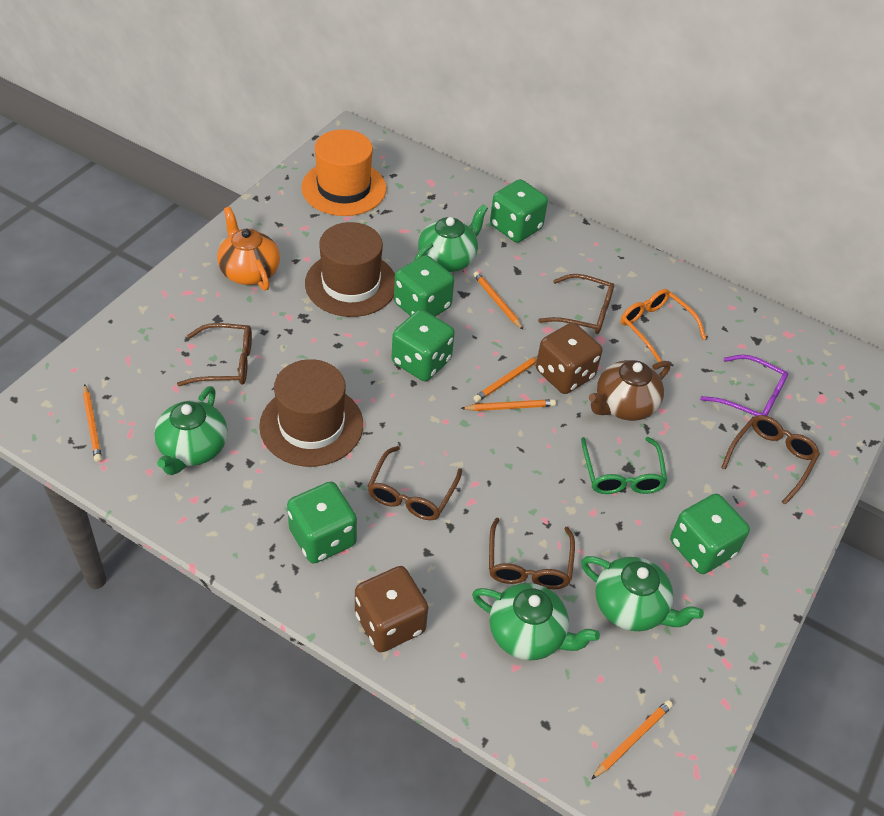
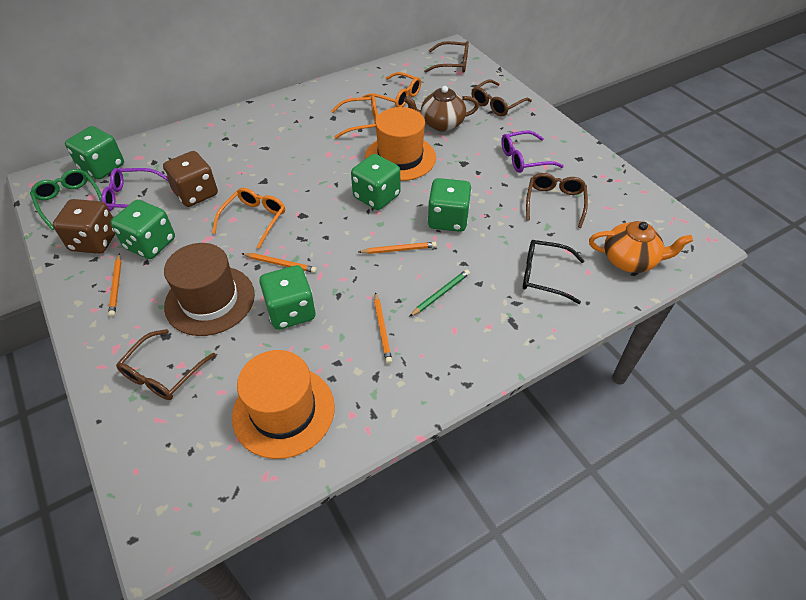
black glasses: none = 0 -> [523,240,585,304] = 1
brown glasses: [177,323,252,386] [368,446,462,520] [489,517,575,589] [538,274,614,334] [721,415,820,505] = 5 -> [116,329,216,400] [424,41,469,73] [471,80,532,116] [526,173,588,228] = 4
brown hat: [259,359,363,467] [305,222,395,317] = 2 -> [164,243,255,336] = 1
green pencil: none = 0 -> [409,270,470,317] = 1
green teapot: [154,386,228,475] [414,204,488,272] [472,583,600,660] [581,556,704,631] = 4 -> none = 0
orange glasses: [621,289,706,362] = 1 -> [212,188,285,249] [331,96,378,139] [363,72,421,107] = 3
orange hat: [301,129,386,216] = 1 -> [232,350,335,459] [365,107,436,181] = 2
orange pencil: [83,384,102,462] [461,399,556,411] [473,271,523,330] [473,356,538,402] [591,700,673,780] = 5 -> [108,253,122,317] [241,253,317,273] [359,242,437,254] [374,292,392,364] = 4
purple glasses: [700,355,788,416] = 1 -> [101,168,168,211] [501,130,564,173] = 2

